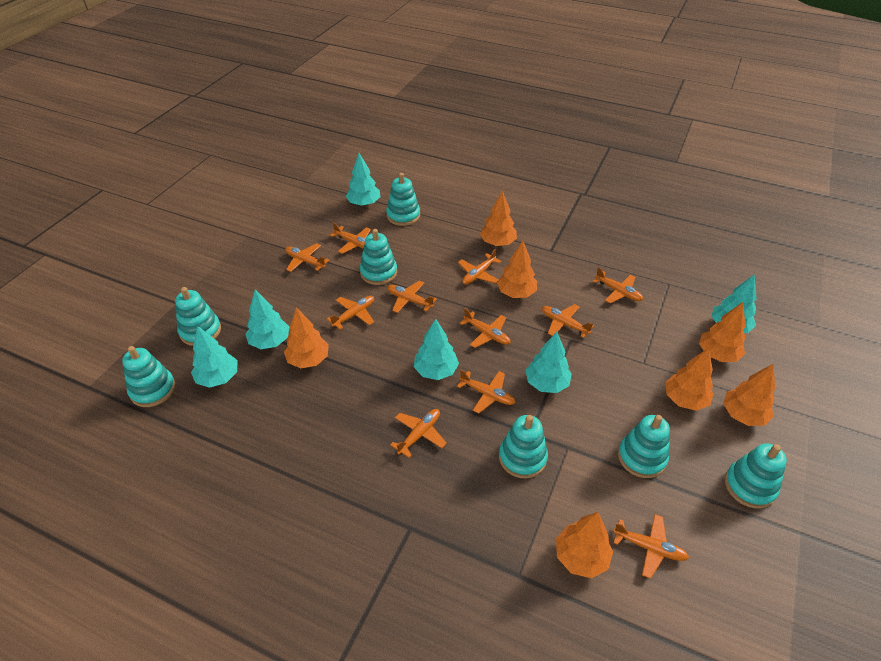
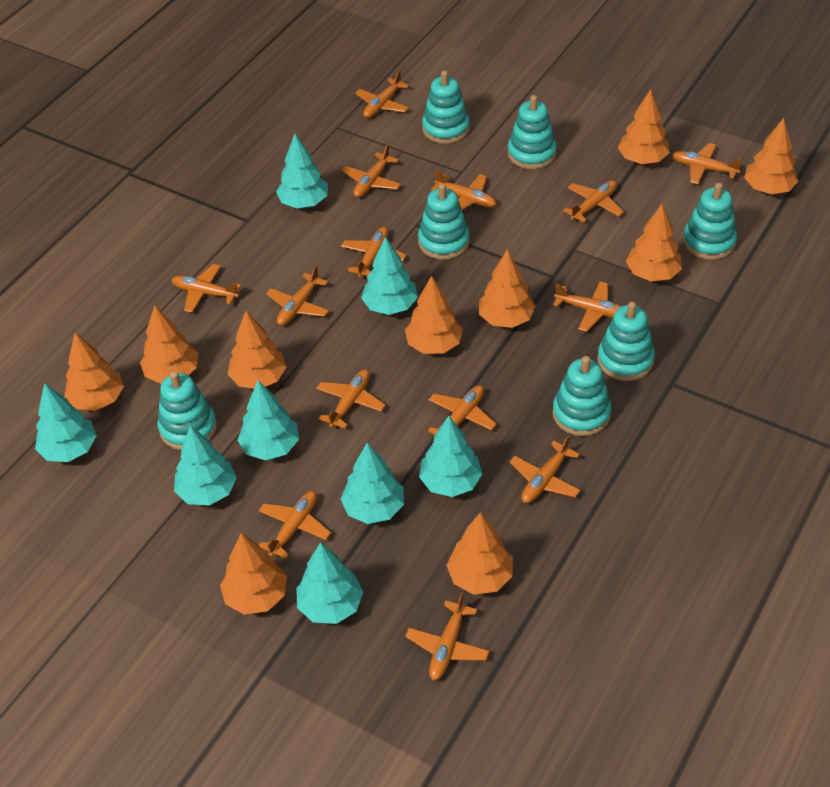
orange plane: [285,243,329,272] [327,296,374,330] [330,222,371,254] [388,281,437,313] [390,409,447,458] [457,370,516,413] [458,248,502,285] [460,308,511,348] [542,304,594,338] [593,267,643,303] [613,514,689,579] = 11 -> [171,264,242,313] [258,491,331,559] [266,265,329,325] [316,369,386,429] [341,227,406,277] [342,144,401,197] [355,70,409,118] [405,593,489,680] [428,385,497,435] [431,170,496,210] [509,435,581,503] [553,282,621,332] [563,180,624,223] [672,143,742,184] = 14
orange tree: [284,308,329,368] [480,191,517,246] [497,241,537,298] [556,512,613,578] [665,348,714,411] [699,302,746,362] [723,363,775,426] = 7 -> [64,333,124,411] [140,305,198,384] [220,533,287,615] [228,311,287,389] [405,276,463,354] [446,512,513,595] [479,249,535,328] [618,89,670,164] [626,204,682,281] [744,118,799,194] = 10
turquoise tree: [191,325,238,388] [246,289,289,349] [346,153,381,206] [414,319,459,380] [525,332,572,393] [711,274,757,333] = 6 -> [35,383,97,462] [174,425,237,505] [238,380,299,460] [276,134,328,208] [296,542,363,624] [341,443,404,524] [361,237,418,315] [419,416,483,497] = 8

